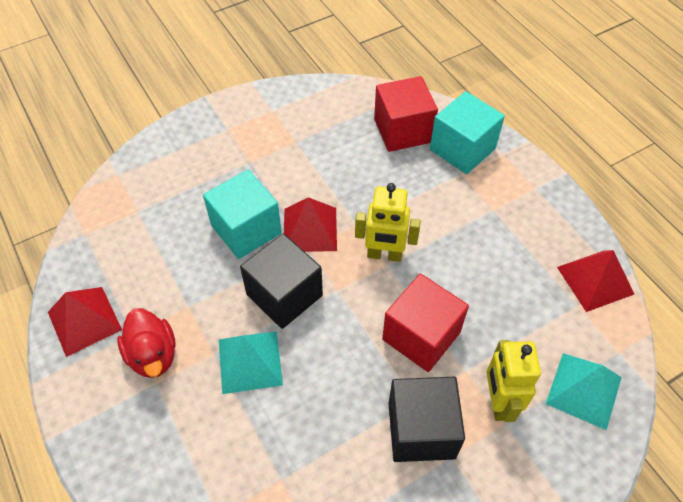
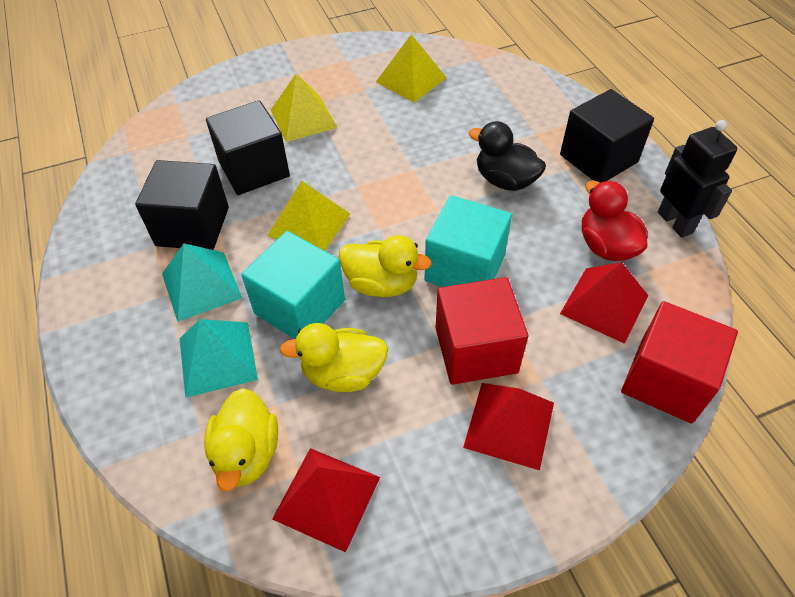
black cube: [240,233,323,329] [388,377,465,462] = 2 -> [135,160,229,250] [206,100,290,195] [560,89,654,183] = 3
black duck: none = 0 -> [469,121,546,191] = 1
black robot: none = 0 -> [658,120,737,238] = 1
yellow duck: none = 0 -> [204,388,278,492] [280,323,388,392] [339,235,432,297] = 3
yellow pyramid: none = 0 -> [268,180,350,251] [271,73,338,142] [376,34,446,102] = 3
yellow robot: [355,183,421,262] [487,340,541,422] = 2 -> none = 0

